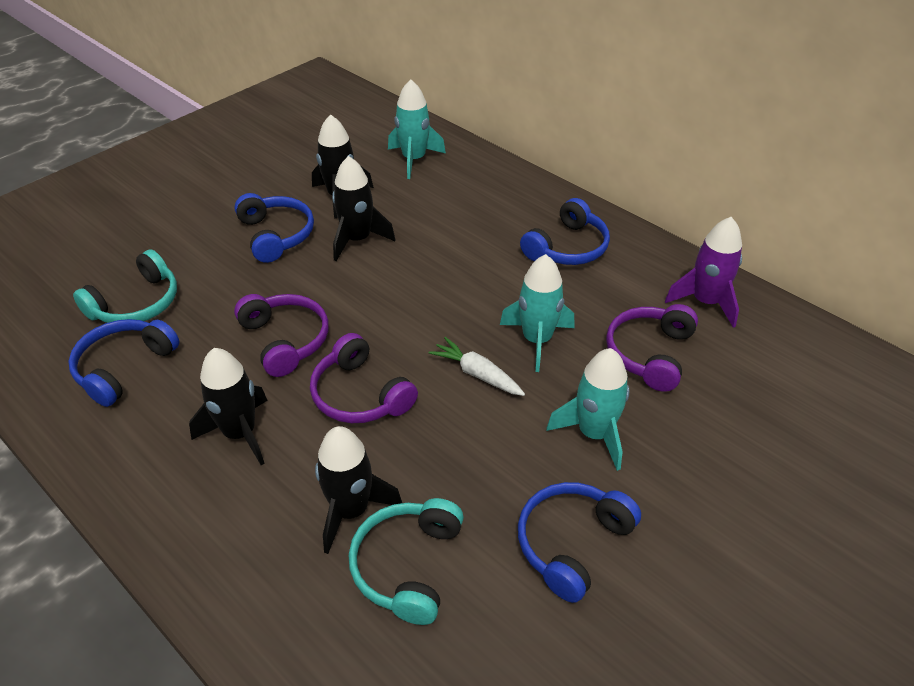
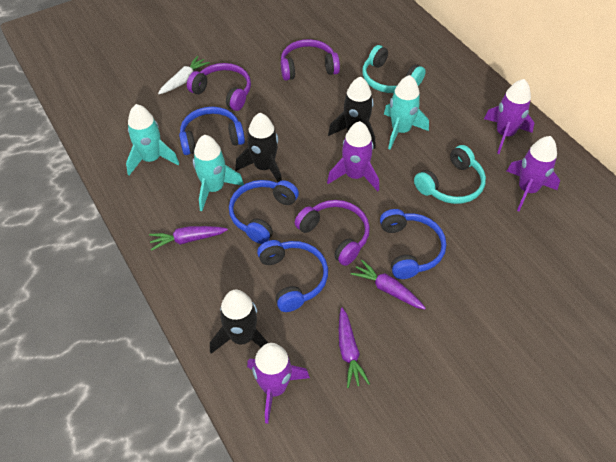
black rocket: [189,348,268,465] [312,114,374,219] [315,426,402,554] [332,156,396,261] = 4 -> [210,290,268,354] [235,113,282,182] [328,76,375,149] = 3
purple carrot: none = 0 -> [149,226,228,251] [339,307,370,388] [351,260,426,310] = 3
purple rocket: [665,217,742,328] = 1 -> [247,343,310,424] [327,121,379,191] [484,79,534,154] [507,136,560,211] = 4

